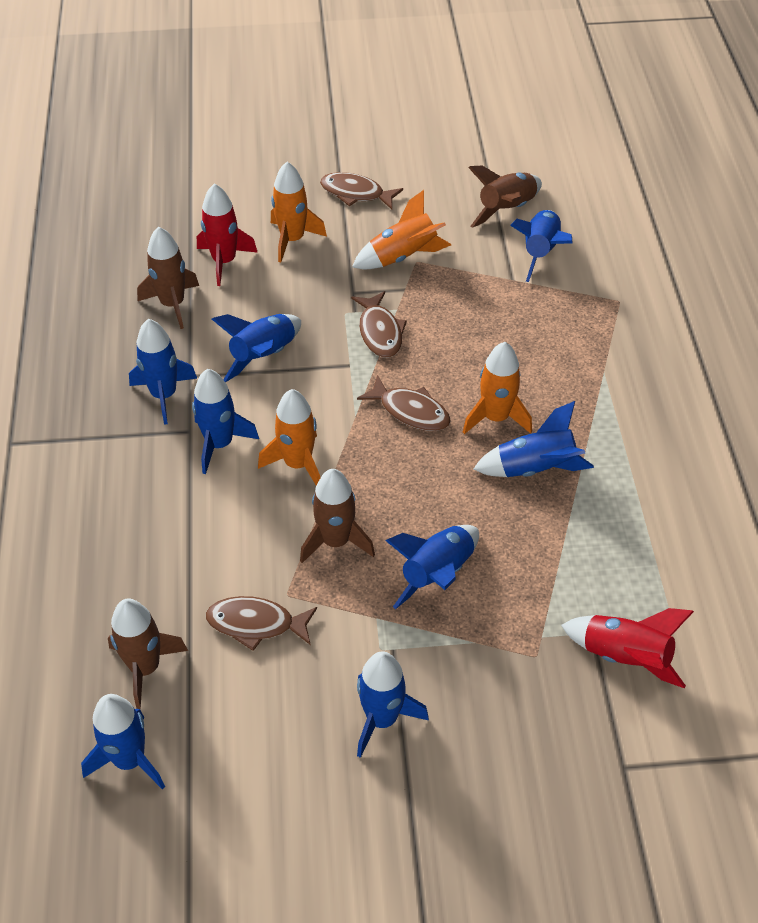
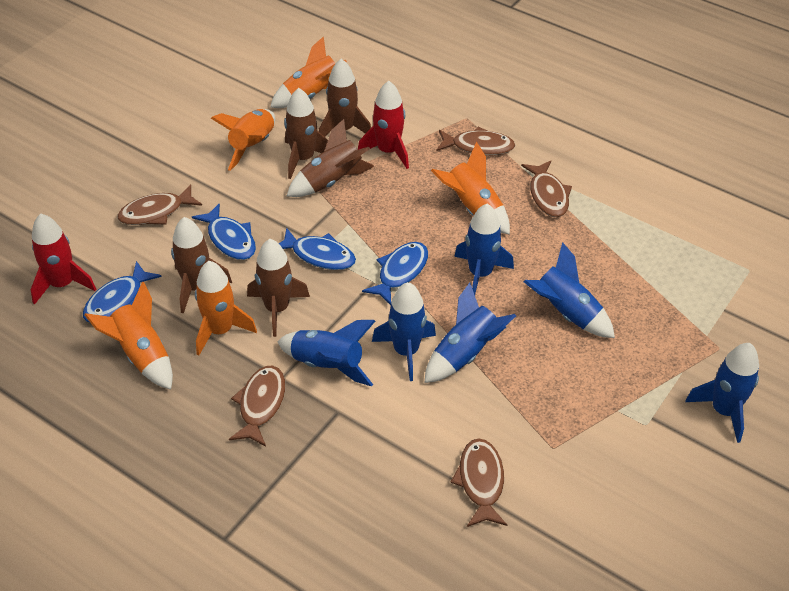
blue fish: none = 0 -> [83,261,162,322] [192,203,256,260] [279,228,356,270] [362,242,428,305] = 4
blue rocket: [81,694,165,790] [129,319,197,425] [192,369,259,474] [212,314,301,382] [357,651,429,758] [385,525,479,609] [474,401,594,477] [510,210,572,282] = 8 -> [277,320,375,386] [372,282,436,381] [425,283,516,383] [454,203,514,295] [524,242,615,338] [685,343,759,443] = 6
brown fish: [206,596,317,651] [320,172,403,209] [351,291,407,358] [357,375,451,431] = 4 -> [117,184,202,225] [229,366,285,447] [436,127,515,155] [450,438,507,527] [521,161,572,217] = 5
brown rocket: [108,599,188,709] [137,227,199,329] [300,469,375,563] [468,166,542,228] = 4 -> [171,217,232,313] [247,239,310,337] [284,88,328,179] [287,119,374,197] [319,59,371,137] = 5
orange rocket: [258,389,320,486] [271,162,327,262] [352,190,451,269] [463,342,532,434] = 4 -> [85,282,173,390] [195,261,257,355] [211,109,275,171] [270,36,347,108] [431,142,510,235] = 5

